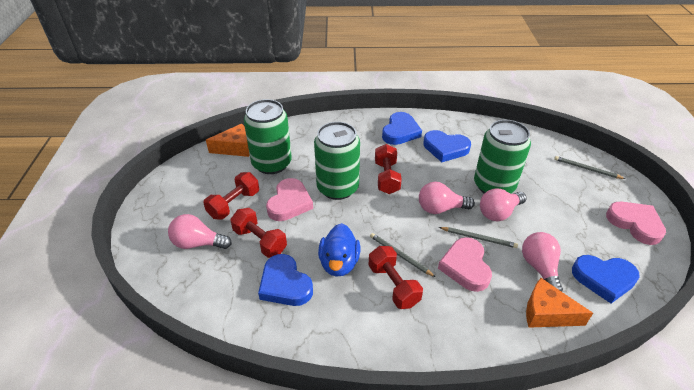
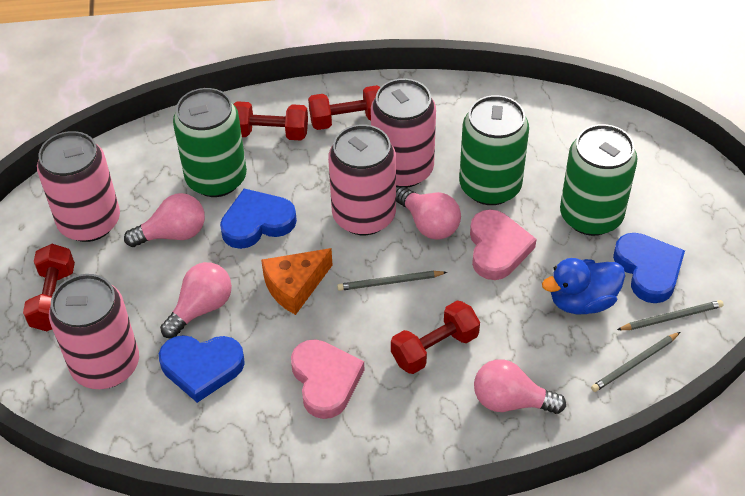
blue heart: [258,254,313,306] [382,112,422,145] [423,130,471,162] [572,255,640,303] = 4 -> [159,335,245,403] [220,189,297,249] [613,233,685,303] = 3
orange cheese: [206,124,250,157] [526,278,593,328] = 2 -> [261,248,333,315] = 1
pink can: none = 0 -> [37,131,120,242] [49,274,139,389] [328,124,396,235] [371,79,436,188] = 4
pink heart: [266,178,313,221] [438,237,492,292] [606,202,666,245] = 3 -> [291,339,364,419] [470,210,536,280] = 2

